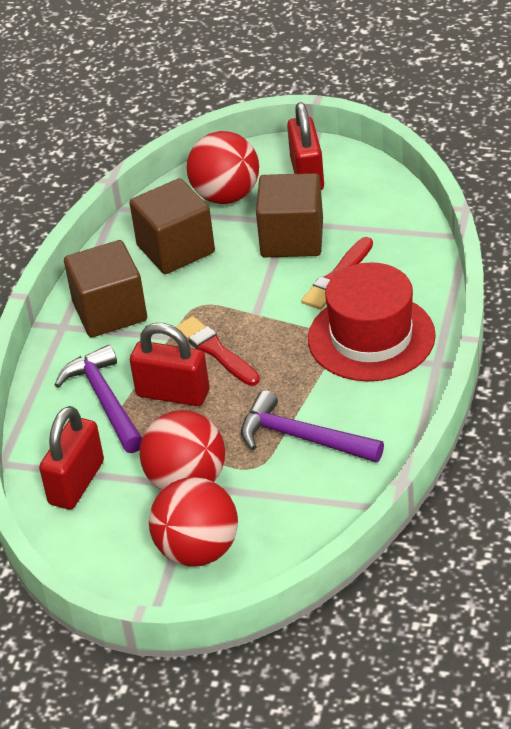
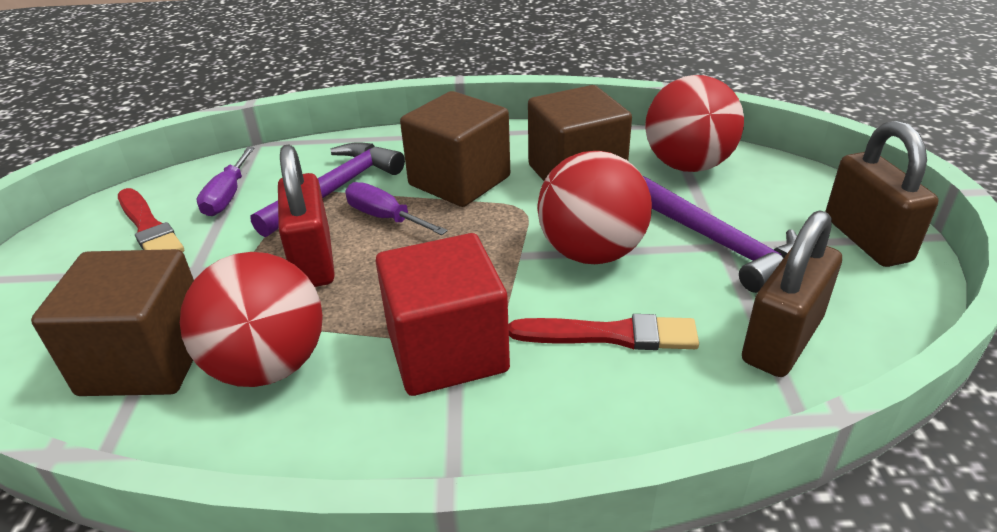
brown padlock: none = 0 -> [742,210,842,377] [825,120,939,267] = 2
purple screwdriver: none = 0 -> [196,147,255,216] [345,182,448,235] = 2
red cube: none = 0 -> [375,233,510,396] = 1
red hat: [308,262,436,382] = 1 -> none = 0
red padlock: [39,406,104,510] [130,323,209,406] [287,102,324,190] = 3 -> [278,144,335,287] = 1

